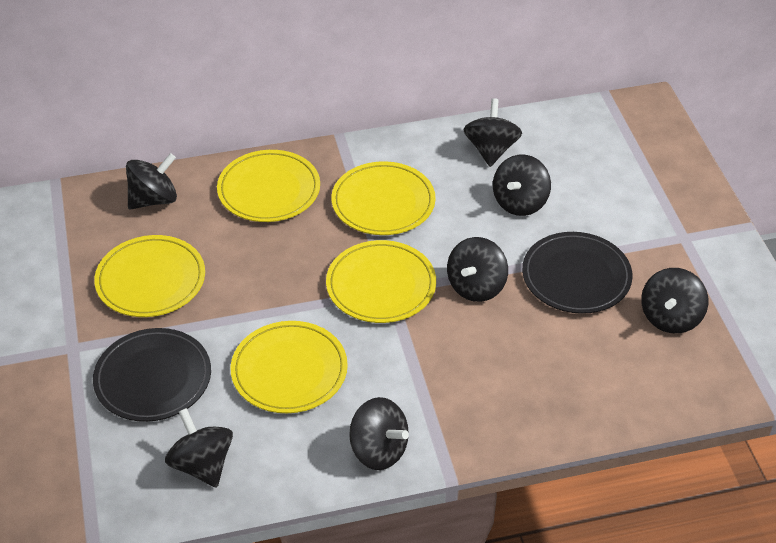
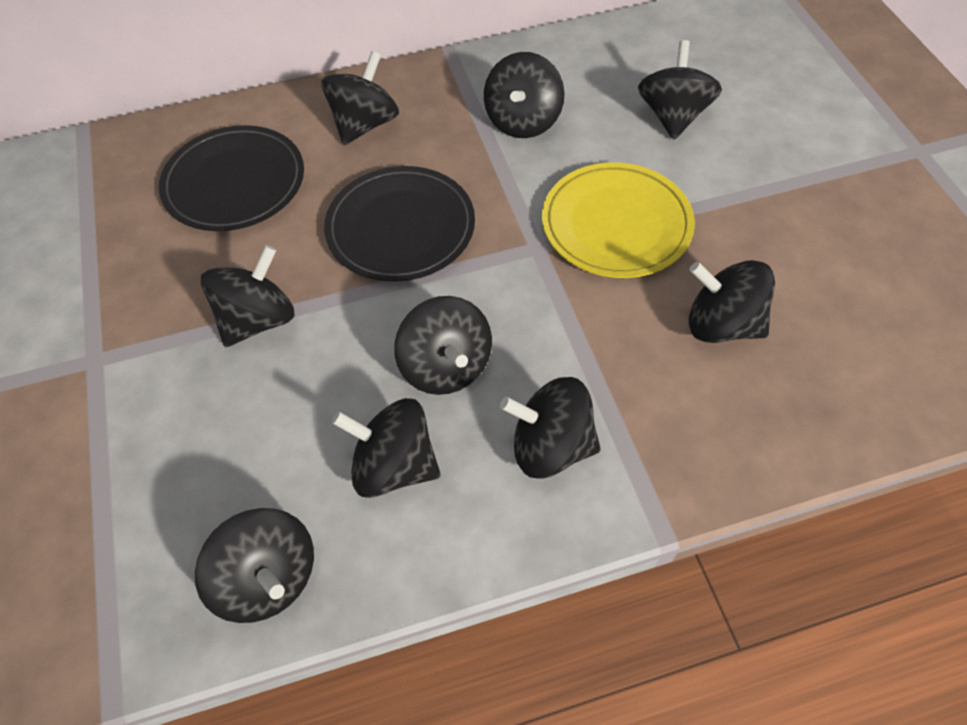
black spinning top: [126,153,177,209] [165,408,233,488] [349,397,409,470] [447,237,508,302] [463,98,522,167] [493,155,551,216] [641,268,708,333] = 7 -> [195,508,314,623] [201,245,295,347] [321,51,399,145] [332,398,441,498] [394,296,492,395] [484,52,565,138] [500,377,601,479] [638,40,722,140] [689,260,775,343] = 9
yellow plate: [94,235,205,317] [217,150,320,222] [231,321,348,413] [326,240,436,323] [331,161,436,235] = 5 -> [542,162,695,278] = 1

